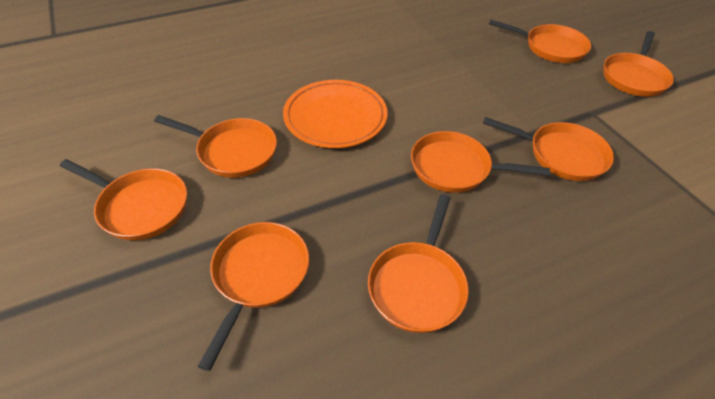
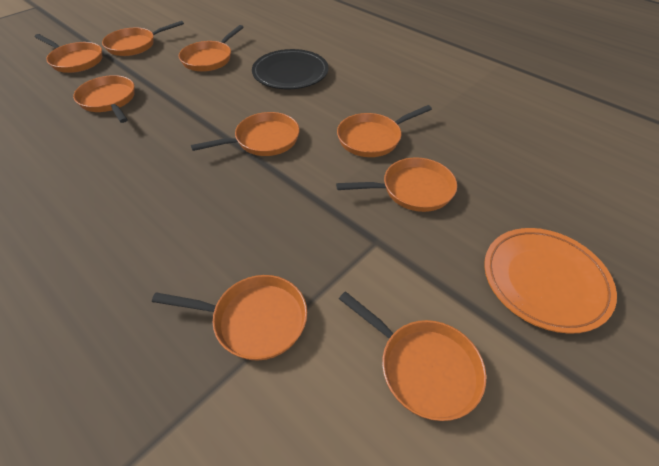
black plate: none = 0 -> [252,49,328,90] = 1
orange pan: [60,159,187,240] [154,115,277,178] [197,222,309,371] [368,194,469,333] [411,131,550,193] [483,117,614,181] [489,19,591,63] [603,31,674,97] = 8 -> [35,34,102,73] [73,75,135,123] [102,21,184,56] [152,275,307,361] [179,25,244,72] [191,112,299,156] [336,157,457,212] [337,105,432,157] [339,291,486,421] = 9

